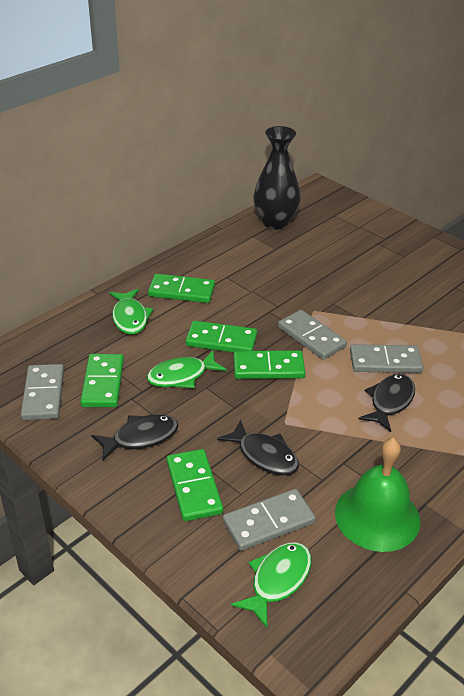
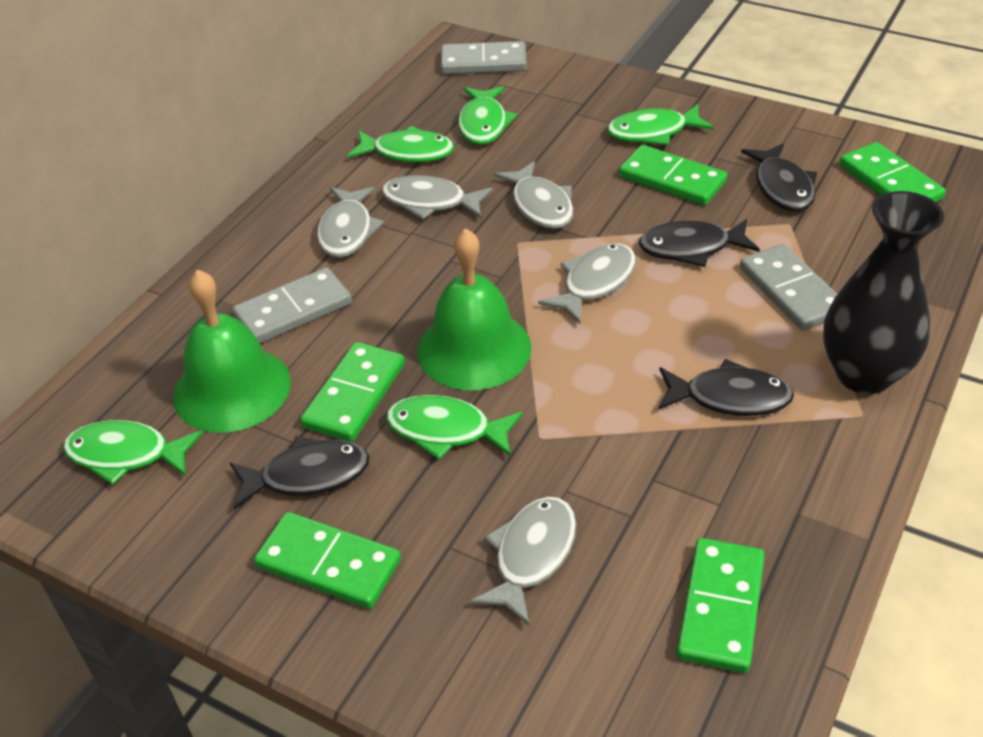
black fish: [91,414,178,461] [217,419,299,475] [359,374,415,432] = 3 -> [230,436,370,510] [639,219,760,267] [658,359,794,416] [741,143,817,211] = 4
green bell: [335,438,420,552] = 1 -> [173,269,291,433] [417,228,531,390] = 2
green fish: [109,289,153,334] [147,351,227,388] [231,542,311,628] = 3 -> [63,420,203,485] [348,126,454,162] [386,395,523,459] [458,86,517,145] [607,104,714,145] = 5
grey domino: [21,364,64,420] [223,489,316,551] [278,310,347,360] [350,344,423,373] = 4 -> [232,267,352,343] [440,41,527,74] [740,244,837,331] = 3
grey fish: none = 0 -> [317,187,384,258] [382,175,493,219] [470,497,577,626] [494,161,574,229] [538,243,636,324] = 5

